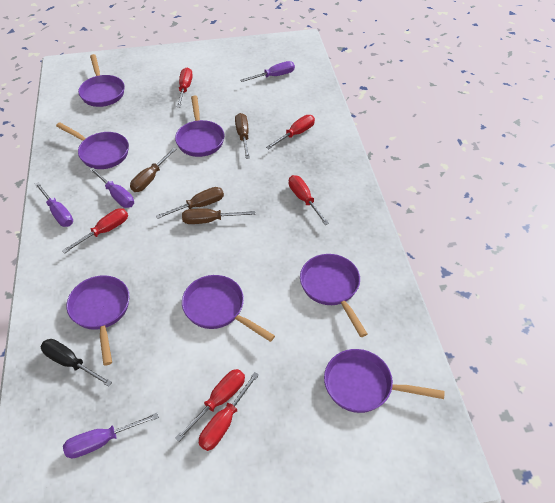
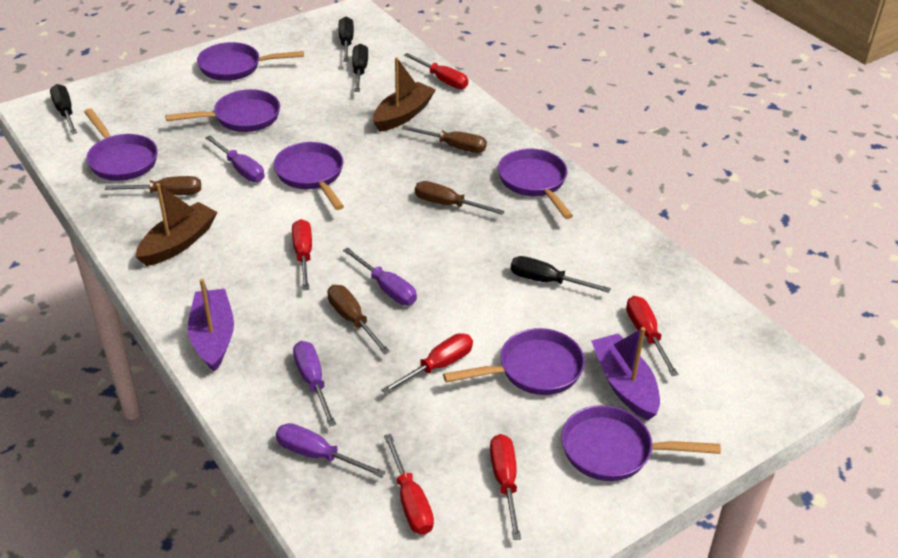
black screwdriver: [40,339,112,387] = 1 -> [50,84,77,134] [338,17,354,62] [352,44,368,92] [510,256,611,293] = 4
brown boat: none = 0 -> [136,183,217,266] [373,57,436,132] = 2
purple boat: none = 0 -> [188,279,234,372] [591,327,660,420] = 2

